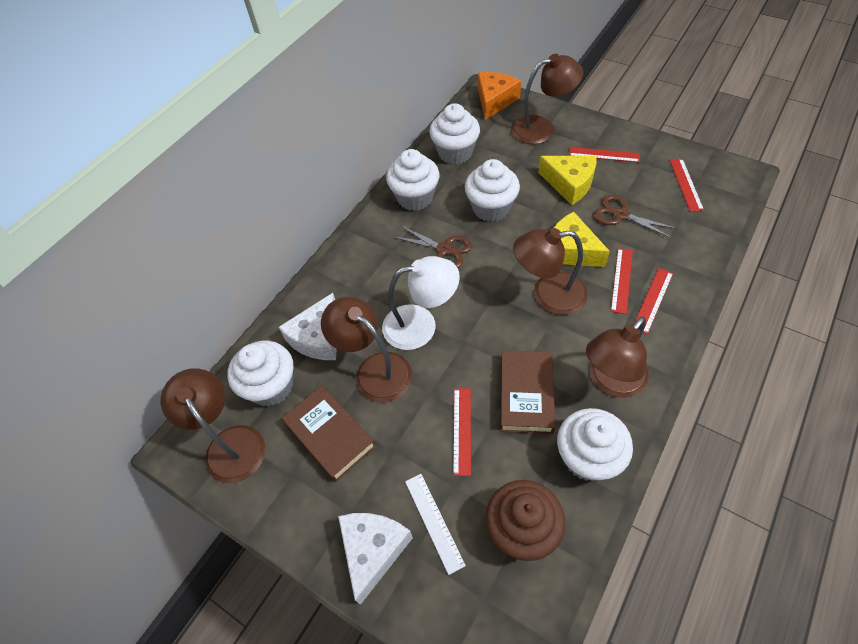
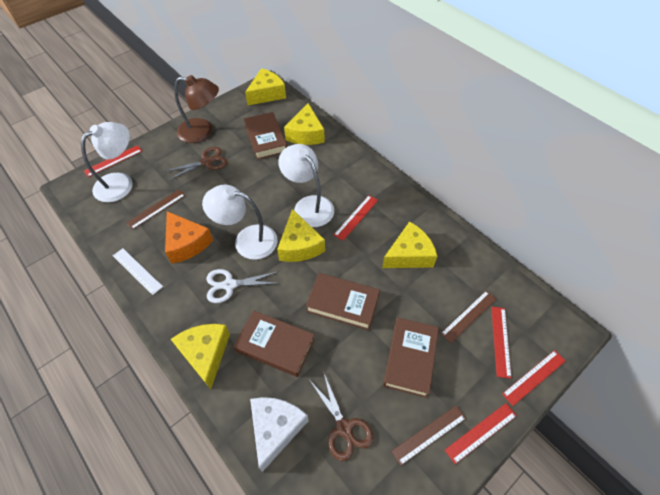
brown book: [282,386,376,482] [501,350,556,434] = 2 -> [233,310,315,377] [244,112,287,160] [306,273,380,330] [383,318,439,398] = 4
brown cupcake: [486,480,565,561] = 1 -> none = 0
brown lamp: [160,368,265,483] [321,297,412,402] [511,54,583,144] [513,228,588,315] [586,317,649,398] = 5 -> [174,75,219,143] = 1
brown ruler: none = 0 -> [126,189,186,230] [391,405,466,466] [440,290,496,343] = 3
white cheese: [279,293,336,360] [338,513,413,605] = 2 -> [250,397,308,472] = 1
white cupcake: [227,341,293,407] [386,149,439,211] [429,103,480,164] [465,159,520,222] [557,408,633,481] = 5 -> none = 0
white lamp: [382,256,460,350] = 1 -> [81,122,133,202] [202,185,278,260] [278,144,334,227] = 3
white scissors: none = 0 -> [206,269,280,303] = 1
yellow cheese: [538,156,597,205] [554,212,610,267] = 2 -> [171,324,230,389] [245,68,286,105] [277,209,325,262] [284,103,324,145] [382,221,437,268] = 5

